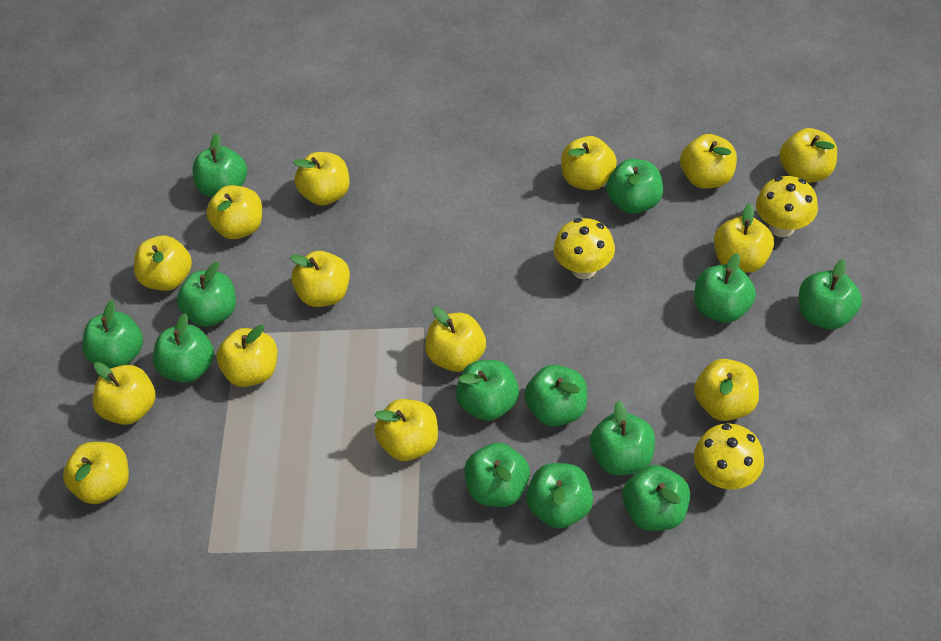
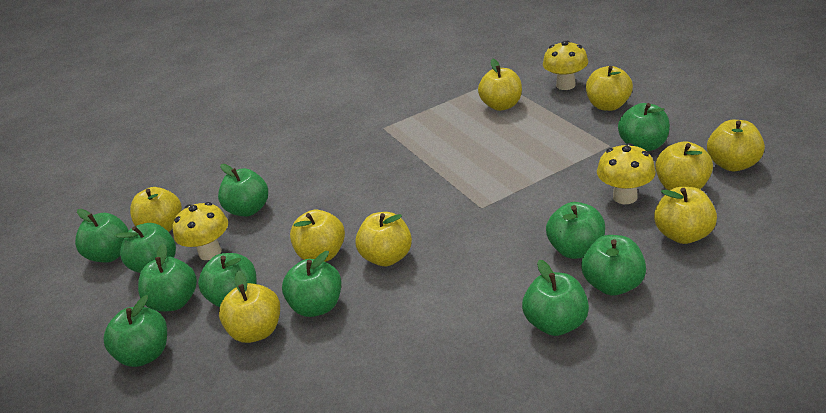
green apple: [82,300,143,369] [153,313,214,383] [177,262,236,327] [192,133,247,197] [456,360,519,421] [464,443,530,507] [524,365,587,426] [526,463,593,529] [590,401,655,475] [606,159,663,214] [622,465,690,531] [694,253,756,323] [799,259,862,329] = 13 -> [75,209,129,263] [104,295,167,367] [115,223,176,273] [138,244,197,311] [198,253,257,307] [218,164,268,217] [282,251,341,317] [522,260,589,336] [546,202,605,259] [581,235,646,295] [618,103,670,151] = 11
yellow apple: [63,442,129,504] [92,362,155,425] [134,236,192,291] [206,185,262,239] [216,324,277,387] [290,251,350,307] [293,152,350,205] [374,399,438,461] [425,307,486,372] [561,136,617,190] [680,134,737,189] [694,359,759,421] [714,203,774,273] [779,128,837,183] = 14 -> [130,187,182,232] [219,271,280,343] [290,210,345,262] [355,212,412,266] [478,58,522,111] [586,66,633,111] [654,187,717,244] [655,141,713,190] [707,120,765,171] = 9

